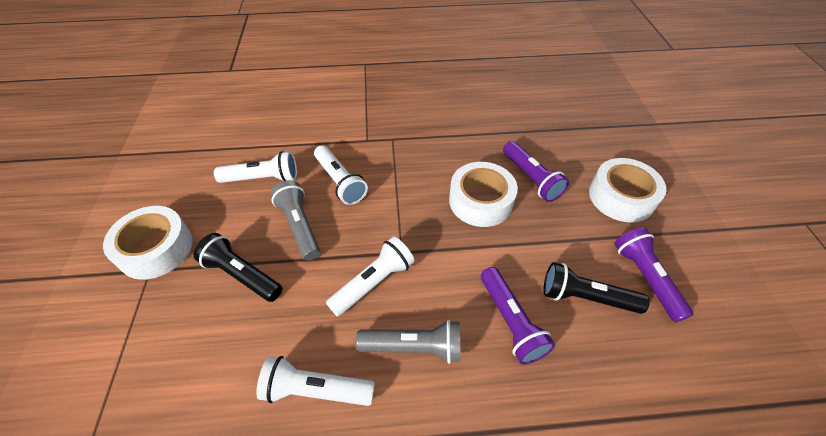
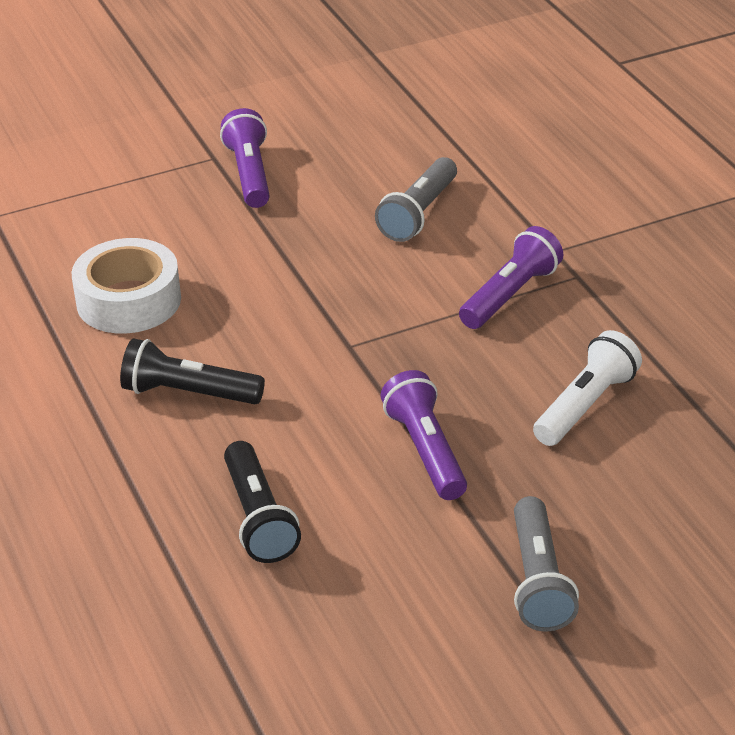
white flashlight: [214,151,297,183] [256,356,375,406] [314,145,368,205] [326,237,414,317] = 4 -> [533,330,642,446] = 1
white tape: [103,206,193,280] [449,162,518,227] [589,158,666,223] = 3 -> [72,238,181,334] = 1

